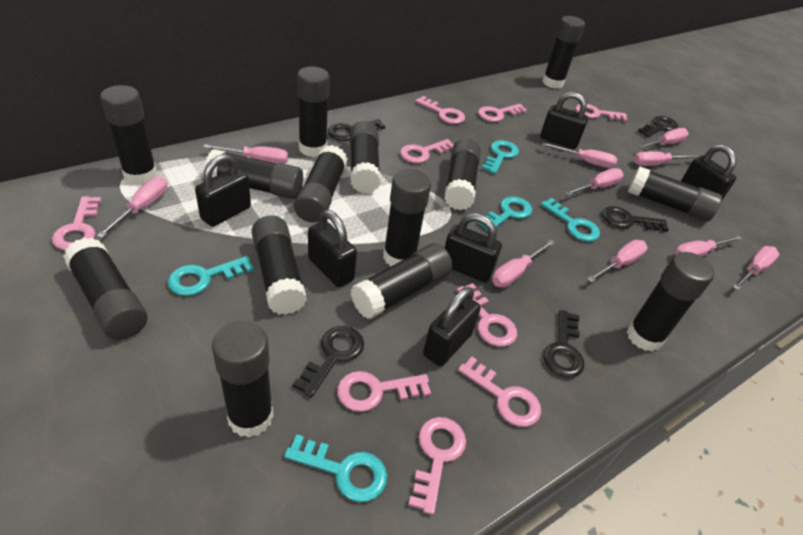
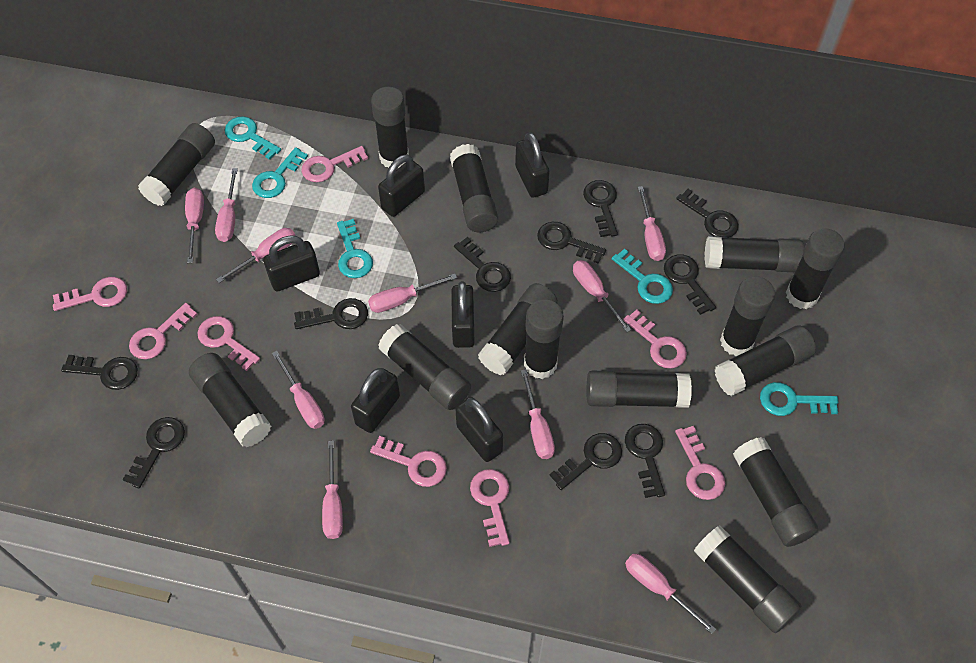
black key: [293,326,364,398] [328,119,385,141] [543,310,584,378] [602,206,669,232] [638,116,678,137] = 5 -> [61,355,138,390] [123,417,185,489] [294,298,368,329] [454,237,511,292] [537,222,606,264] [549,433,622,490] [583,180,618,237] [625,424,665,498] [664,254,716,315] [676,189,739,238] = 10
pink key: [52,196,102,250] [337,371,431,412] [400,139,454,163] [408,417,466,515] [415,96,465,124] [457,283,517,347] [458,357,541,427] [478,104,527,122] [576,104,628,122] = 9 -> [53,277,127,311] [129,303,198,359] [198,316,260,371] [301,146,368,182] [370,436,447,487] [470,469,510,547] [623,309,687,368] [675,426,725,500] = 8

